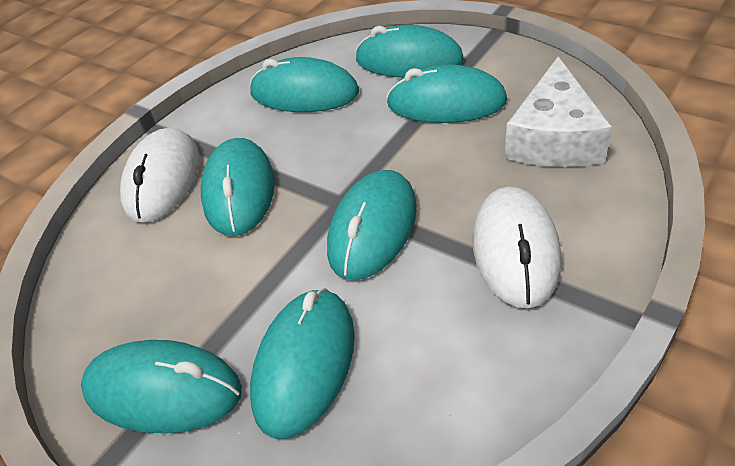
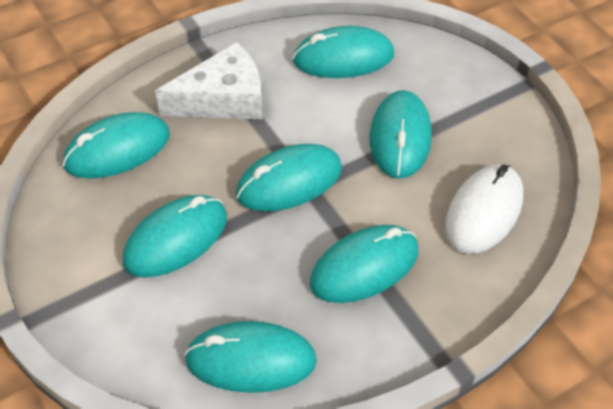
white mouse: [120,128,199,223] [472,186,561,308] = 2 -> [445,164,523,254] = 1

